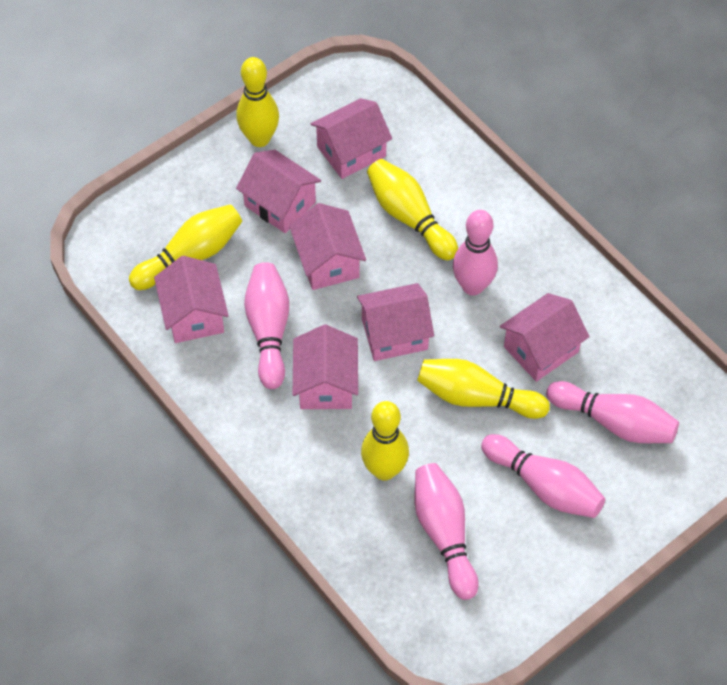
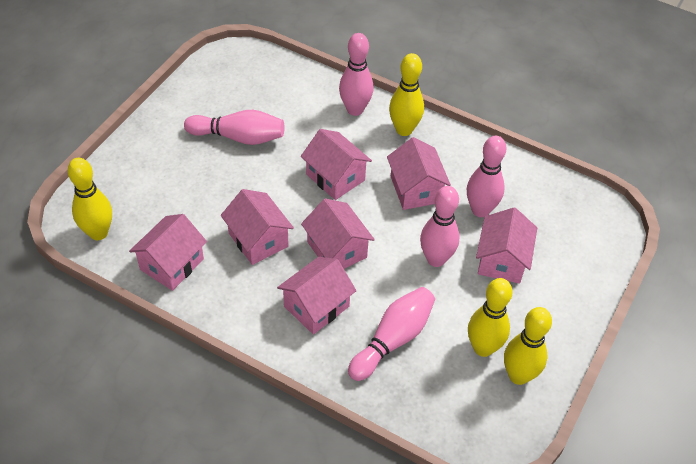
yellow bowling pin: [129,204,242,290] [236,57,279,147] [361,401,409,481] [367,159,458,260] [417,359,550,419] = 5 -> [67,158,112,240] [389,53,424,136] [468,278,513,357] [504,307,552,385] = 4

